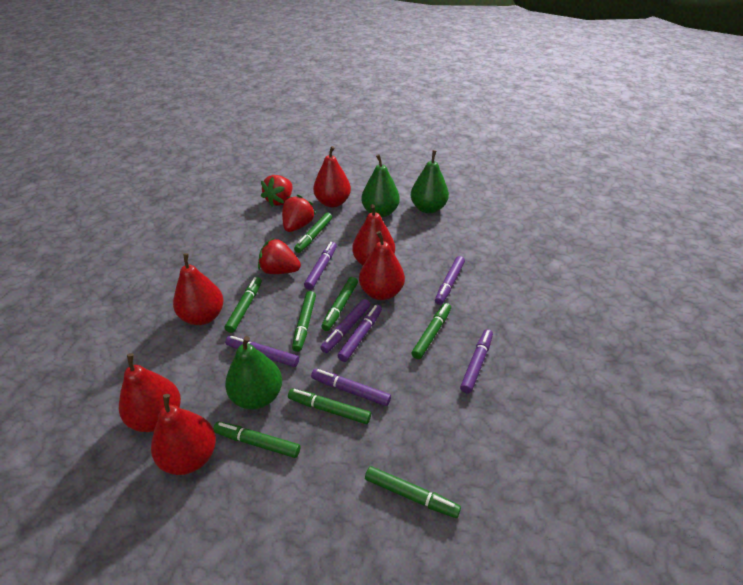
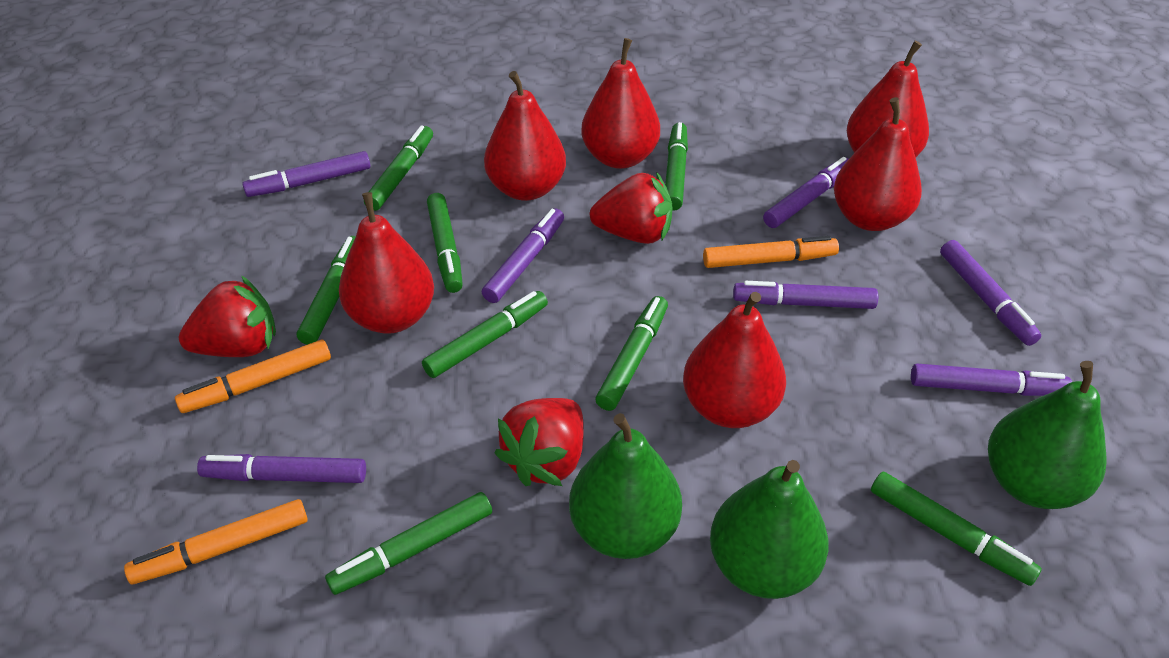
orange marker: none = 0 -> [124,499,308,584] [175,340,331,413] [703,236,839,268] = 3

